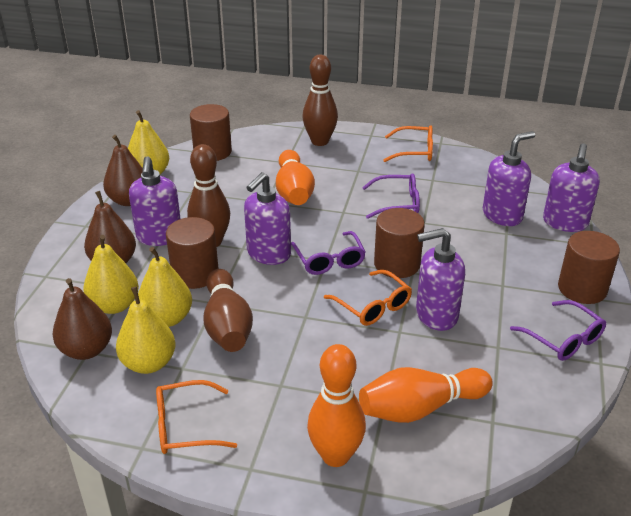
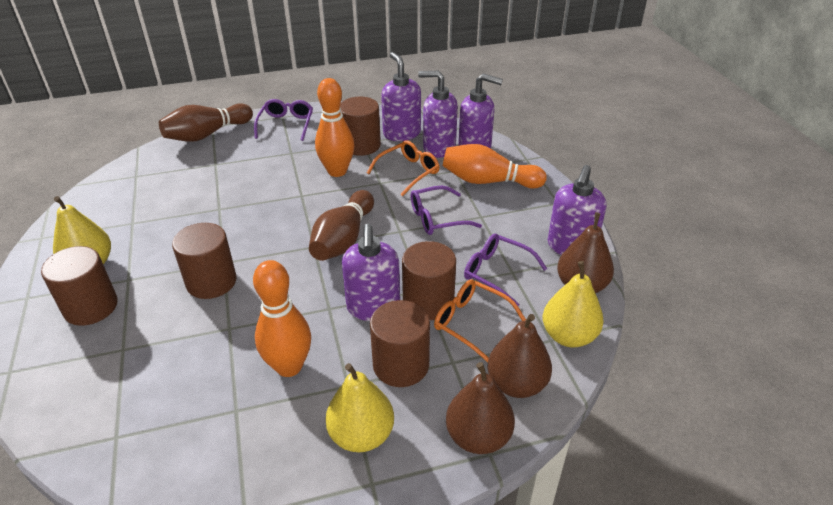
brown bowling pin: [187,144,230,247] [204,269,253,352] [302,55,338,146] = 3 -> [159,103,253,142] [309,190,374,261] = 2
brown cylinder: [166,217,219,289] [190,104,232,161] [374,208,425,278] [558,231,620,304] = 4 -> [41,246,118,326] [172,223,237,299] [340,97,381,156] [370,300,430,387] [402,241,456,320] = 5
orange glasses: [156,380,237,454] [324,270,412,326] [383,126,433,162] = 3 -> [367,141,440,196] [434,279,526,362] = 2
yellow pear: [83,235,139,314] [116,287,175,374] [128,110,169,175] [138,247,192,327] = 4 -> [53,196,111,264] [325,363,394,452] [543,261,604,347] = 3

